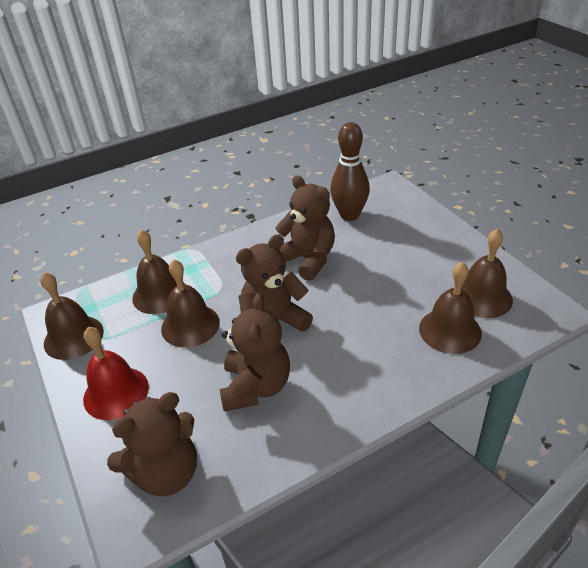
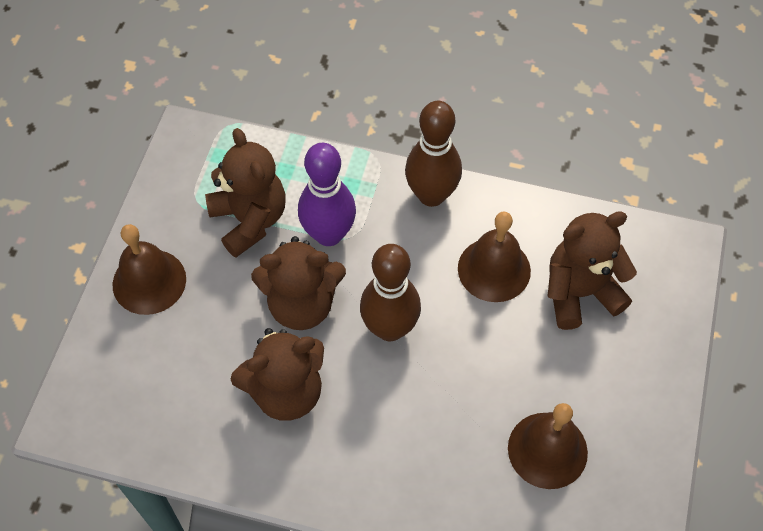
brown bell: [40,272,104,360] [132,229,185,314] [161,259,220,348] [419,262,482,354] [461,229,513,318] = 5 -> [113,224,186,315] [458,212,531,302] [508,403,588,489] = 3
brown bowling pin: [330,122,370,221] = 1 -> [360,244,421,341] [405,101,462,207] = 2
purple bowling pin: none = 0 -> [298,143,356,246] = 1
red bell: [83,327,149,420] = 1 -> none = 0

